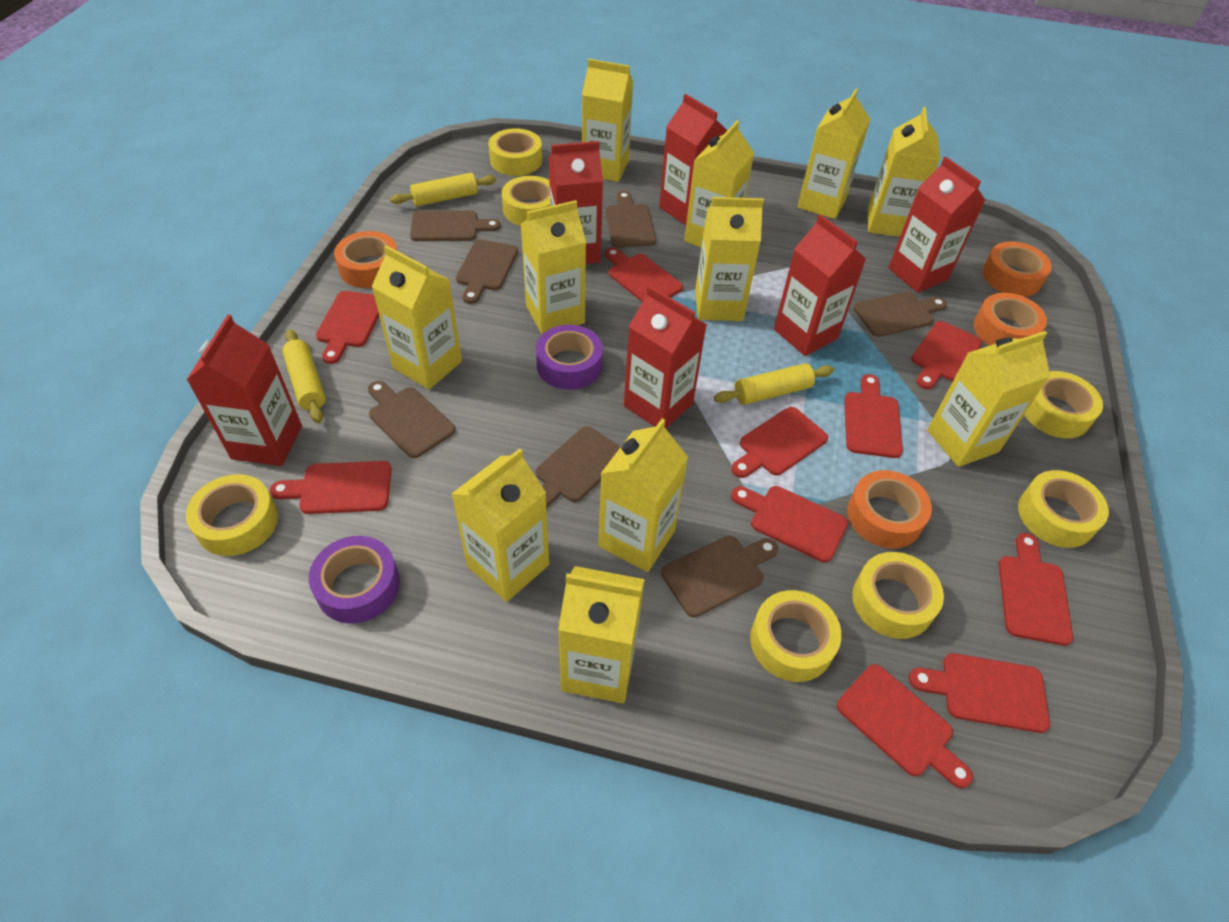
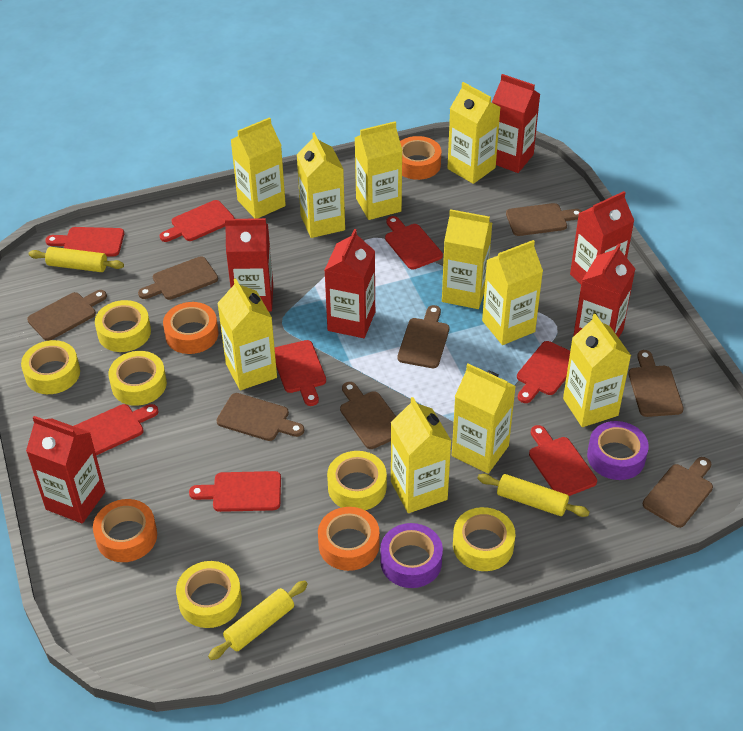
brown cutting board: [368,381,456,458] [410,210,501,241] [456,240,518,304] [536,426,620,508] [606,191,656,247] [661,536,778,617] [854,292,947,337] = 7 -> [27,290,107,341] [138,256,218,300] [217,393,304,441] [340,382,396,449] [397,305,449,368] [506,203,582,236] [628,350,684,417] [643,457,713,528] = 8
red cutting board: [270,461,392,514] [316,291,379,364] [605,247,683,302] [731,407,828,478] [731,486,848,563] [837,664,973,789] [844,374,903,458] [909,653,1050,733] [911,321,982,389] [999,533,1073,646] = 10 -> [45,227,124,257] [74,404,158,455] [160,200,235,242] [189,471,281,512] [275,340,326,406] [385,216,443,270] [517,341,570,403] [529,425,597,496] = 8
yellow carton: [372,245,462,389] [452,448,549,602] [521,200,586,334] [558,566,645,704] [582,59,633,182] [598,418,688,572] [684,120,754,247] [695,197,764,321] [798,88,870,219] [868,107,940,237] [927,331,1050,467] = 11 -> [217,278,277,390] [231,117,286,218] [297,133,345,238] [355,121,402,220] [391,397,451,513] [442,209,492,309] [447,82,501,184] [452,364,516,474] [482,240,543,345] [563,314,631,427] = 10
yellow tape: [186,474,278,556] [488,128,542,176] [502,176,550,226] [750,590,842,682] [852,552,944,639] [1018,470,1109,548] [1024,371,1103,438] = 7 -> [21,340,80,394] [95,300,151,352] [108,351,167,406] [176,561,242,628] [327,451,387,510] [453,507,515,571] = 6

